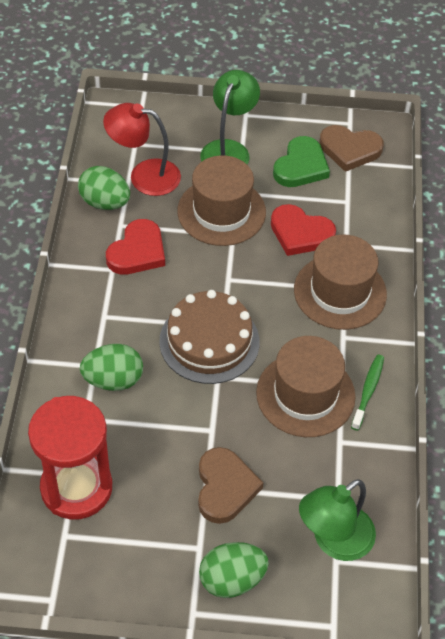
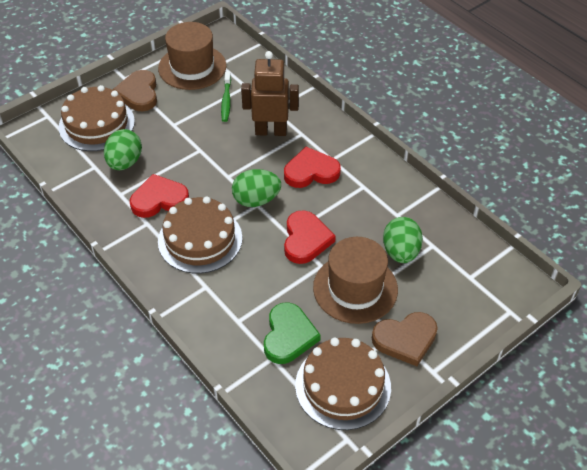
brown cake: [159,290,259,384] = 1 -> [59,85,135,151] [158,196,242,274] [295,338,391,430] = 3
brown hat: [177,155,266,246] [256,336,356,437] [294,234,387,330] = 3 -> [158,22,226,90] [313,237,398,324] = 2
brown robot: none = 0 -> [241,51,299,136] = 1
green lamp: [200,70,260,164] [299,479,376,561] = 2 -> none = 0
red heart: [106,219,165,275] [271,204,336,256] = 2 -> [130,174,189,218] [284,147,341,188] [284,210,336,264] = 3
red hourglass: [28,396,112,519] = 1 -> none = 0
red lamp: [103,103,181,196] = 1 -> none = 0

